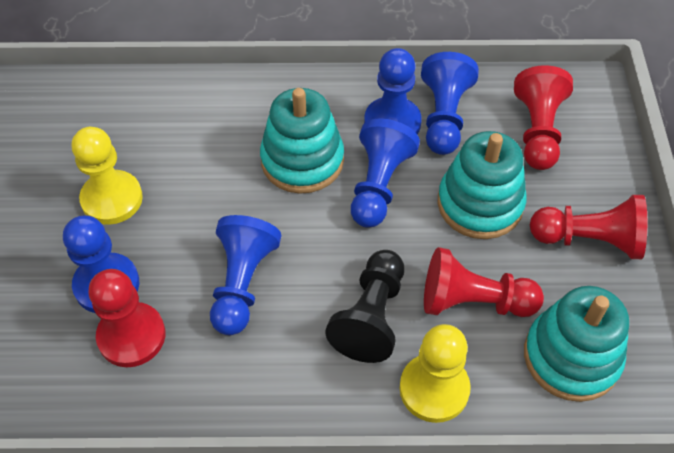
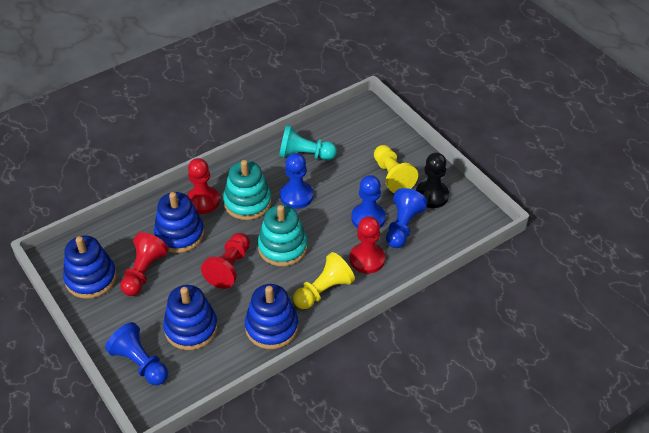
blue pawn: [63,215,139,313] [210,215,282,335] [351,118,420,228] [364,48,422,135] [421,52,479,155] = 5 -> [105,322,168,385] [280,153,313,209] [351,175,386,228] [386,188,427,248] = 4
blue stacking toy: none = 0 -> [63,236,117,299] [154,192,204,253] [163,285,218,350] [245,284,298,349] = 4
turquoise pawn: none = 0 -> [279,125,337,160] = 1
turquoise stacking toy: [260,88,344,194] [438,131,527,239] [524,286,629,402] = 3 -> [223,160,272,220] [258,205,307,266] = 2

